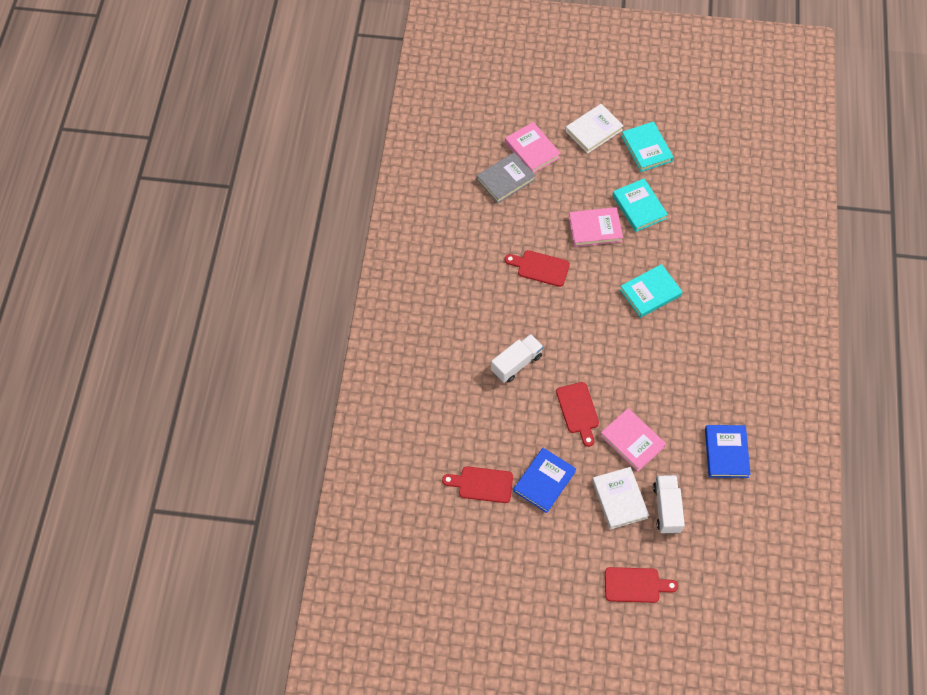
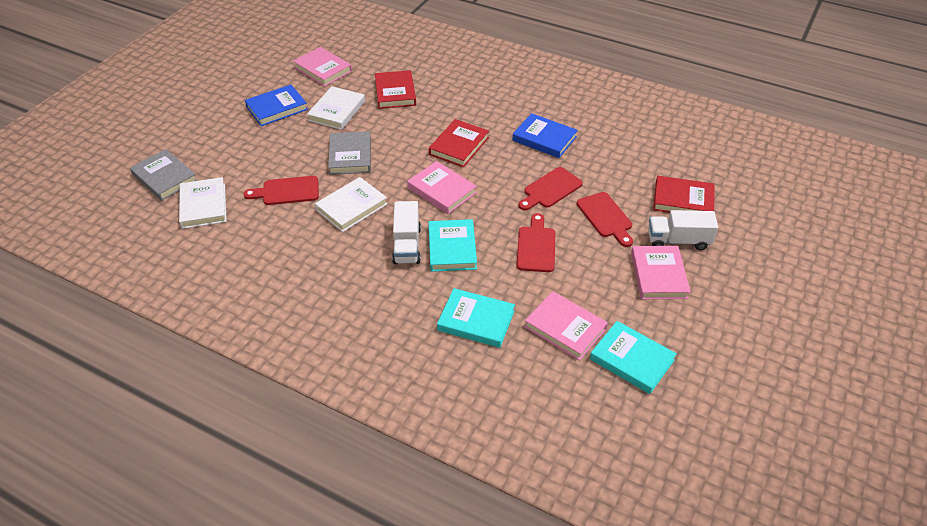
grey book: [477,152,536,203] = 1 -> [130,149,198,201] [328,131,371,175] = 2
pink book: [505,122,561,173] [569,207,623,247] [600,408,666,472] = 3 -> [293,47,352,86] [407,161,477,214] [525,291,608,361] [631,246,691,299] = 4
red book: none = 0 -> [375,70,416,109] [429,119,489,167] [653,176,715,213] = 3
white book: [565,104,624,154] [592,467,649,530] = 2 -> [179,177,227,229] [307,86,365,130] [315,177,387,232] = 3

